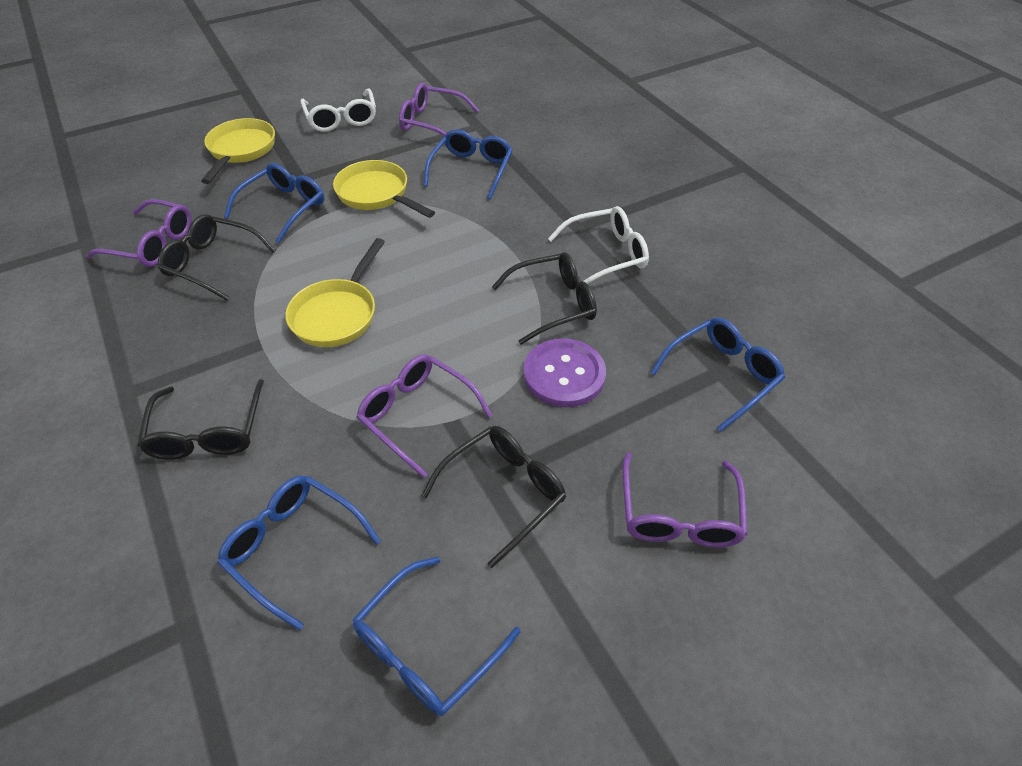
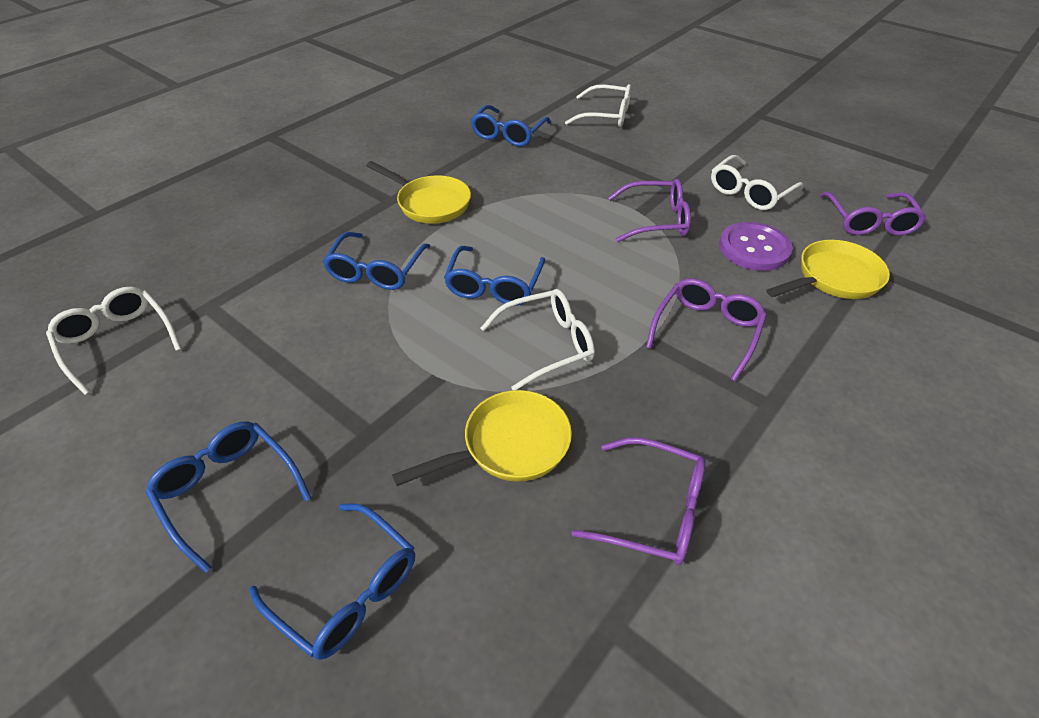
black glasses: [137,379,264,460] [158,214,276,300] [422,426,566,568] [492,252,597,345] = 4 -> none = 0
white glasses: [300,88,376,132] [548,206,649,284] = 2 -> [46,287,182,395] [481,289,595,390] [565,84,631,127] [711,155,803,210] = 4

